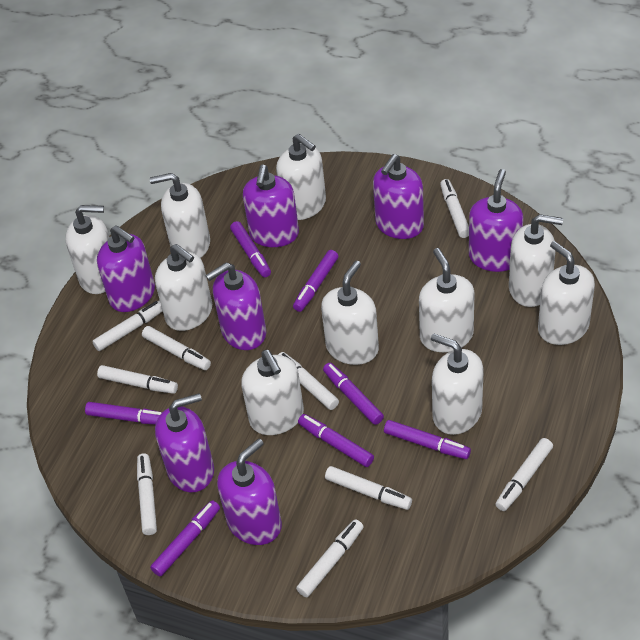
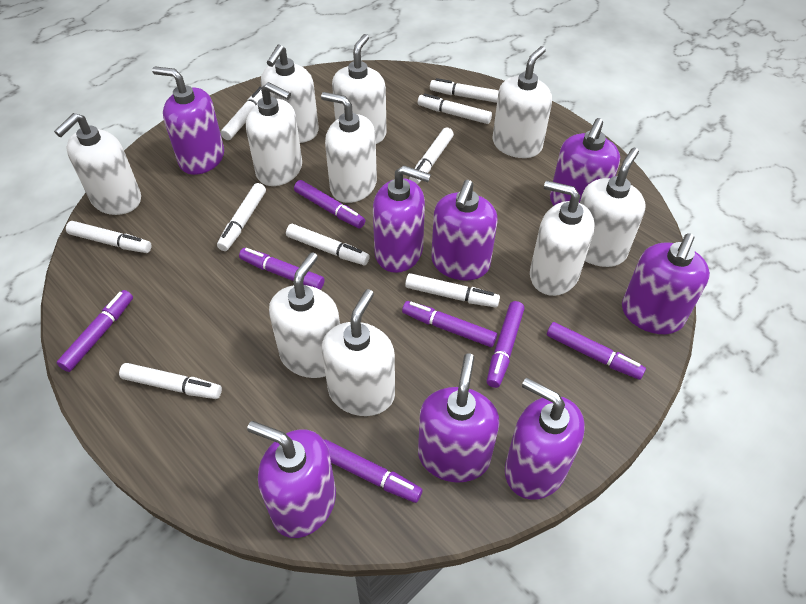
purple soap dispenser: [97,225,155,312] [155,393,214,492] [205,263,266,350] [217,438,282,545] [243,165,299,247] [373,154,424,239] [469,169,523,272] = 7 -> [152,67,224,175] [247,421,336,538] [373,165,431,273] [418,353,499,483] [431,180,498,281] [505,378,585,500] [550,118,620,206] [622,233,710,334] = 8

